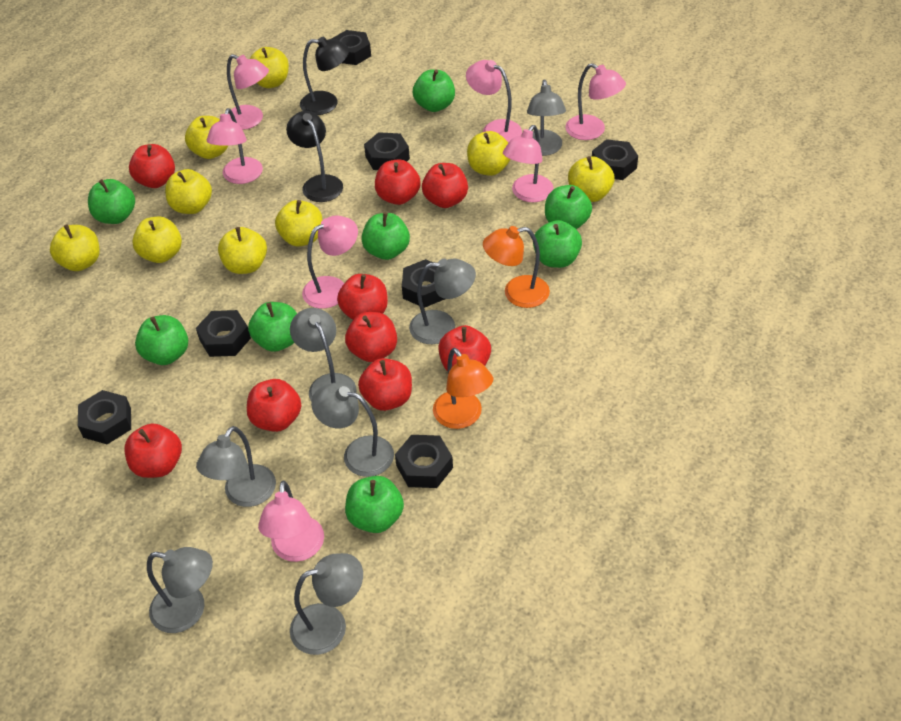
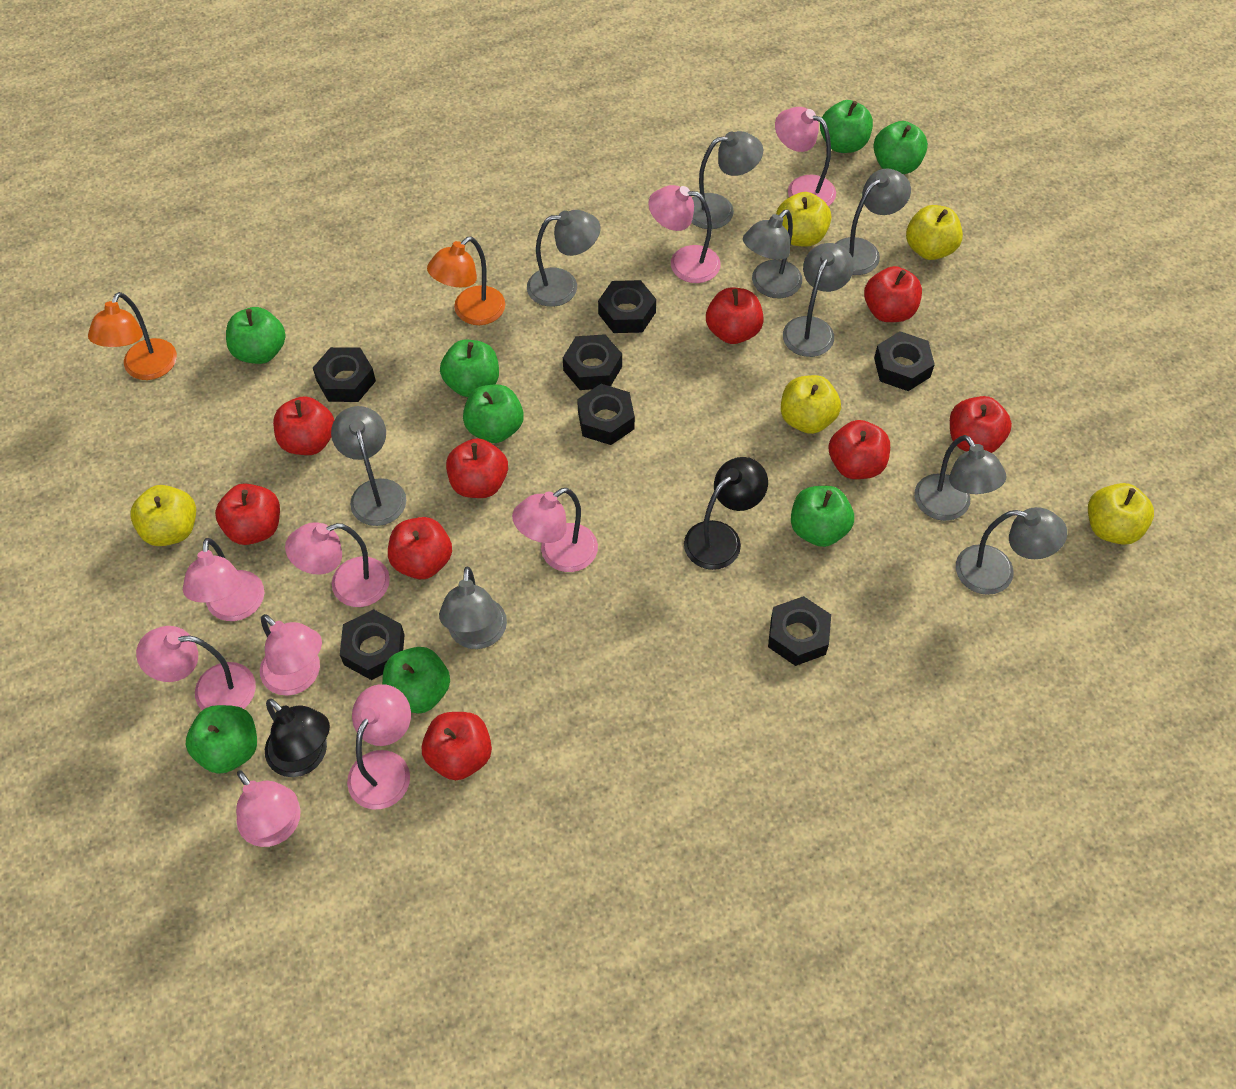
grey lamp: [147,547,213,633] [196,426,276,507] [290,308,357,402] [290,553,363,655] [311,383,394,477] [409,259,476,344] [527,79,566,156] = 7 -> [331,406,406,526] [439,567,507,649] [527,210,601,307] [691,131,763,229] [743,209,802,299] [783,243,854,357] [835,168,911,275] [914,435,1006,521] [956,507,1067,595] = 9
pink lamp: [207,108,263,184] [227,54,269,130] [258,481,324,562] [302,216,358,309] [466,60,522,143] [503,125,554,202] [565,63,626,140] = 7 -> [136,626,256,710] [183,538,264,621] [236,770,301,847] [260,614,322,696] [285,522,390,607] [347,684,411,809] [512,488,598,572] [648,185,721,283] [775,107,836,206] = 9
yellow apple: [50,224,100,271] [132,217,182,263] [165,169,212,214] [185,116,228,159] [218,227,267,274] [250,47,289,88] [275,200,322,247] [467,131,511,176] [568,156,614,202] = 9 -> [130,485,196,546] [776,192,831,247] [781,375,841,434] [906,205,963,260] [1088,483,1154,545] = 5

